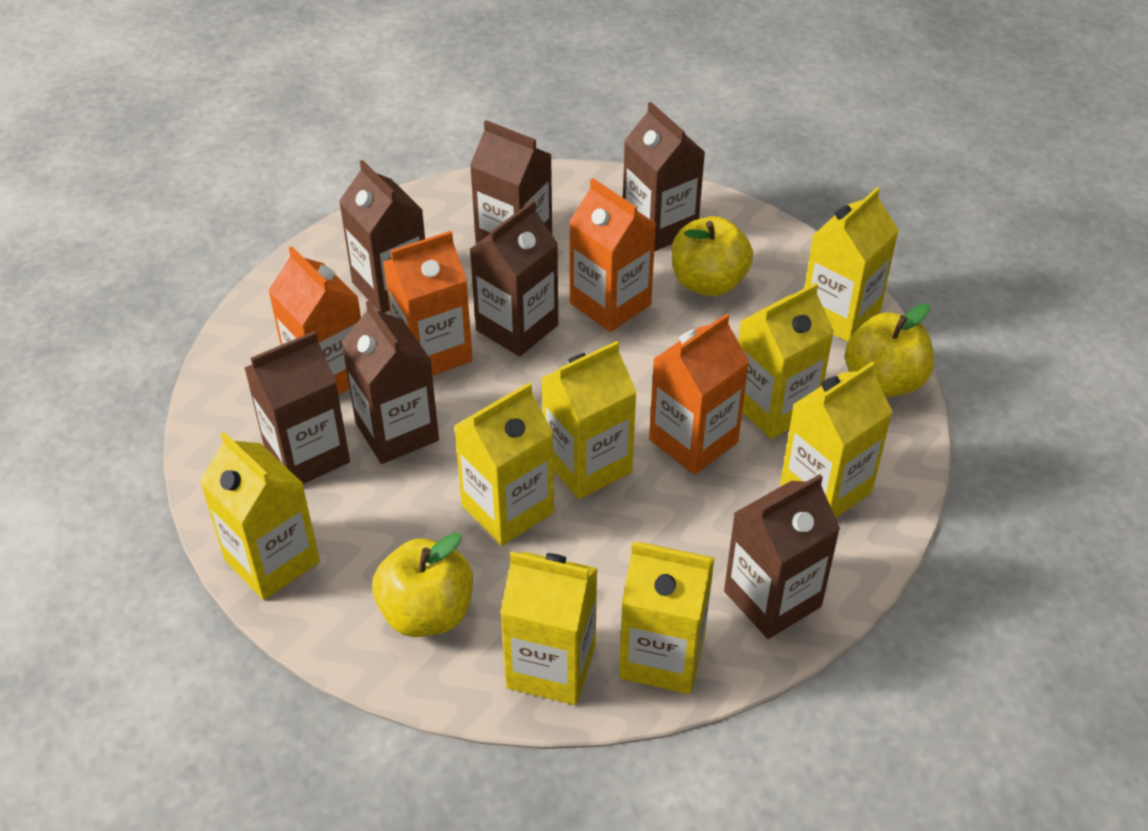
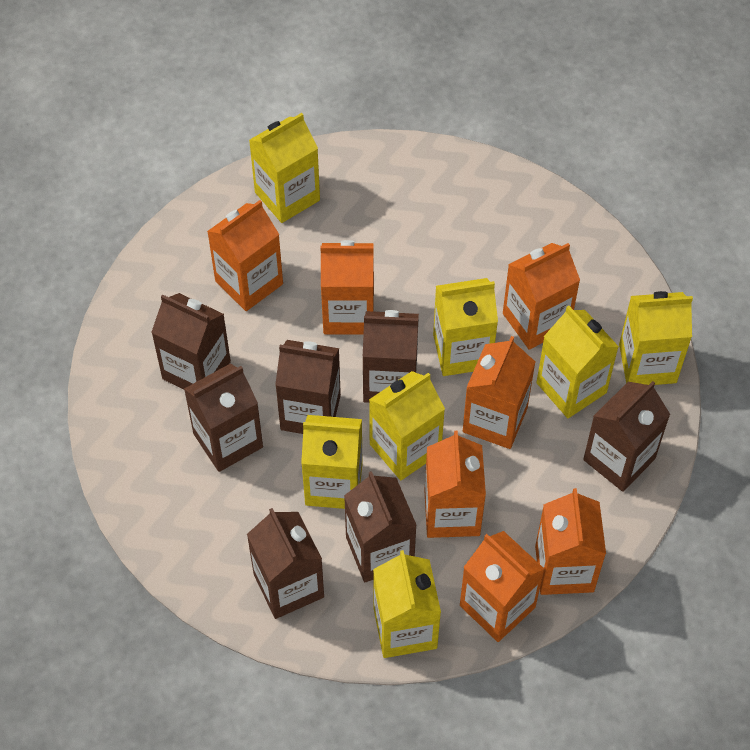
orange carton: [268,246,361,395] [383,231,473,376] [569,178,656,332] [649,314,749,475] = 4 -> [207,200,283,311] [321,240,374,335] [424,431,486,538] [460,531,544,642] [463,336,535,449] [503,243,580,350] [535,488,606,595] = 7
yellow apple: [372,533,473,637] [672,216,753,296] [845,303,934,397] = 3 -> none = 0
yellow carton: [200,432,320,600] [454,383,554,546] [500,552,598,705] [541,341,637,499] [619,542,715,694] [738,282,834,439] [780,362,893,518] [804,187,899,342] = 8 -> [249,113,320,223] [301,415,363,509] [369,371,445,480] [373,550,441,658] [433,278,498,376] [536,305,619,418] [619,291,693,385] = 7

